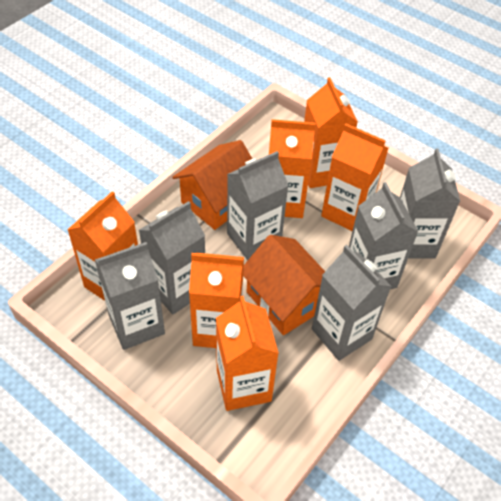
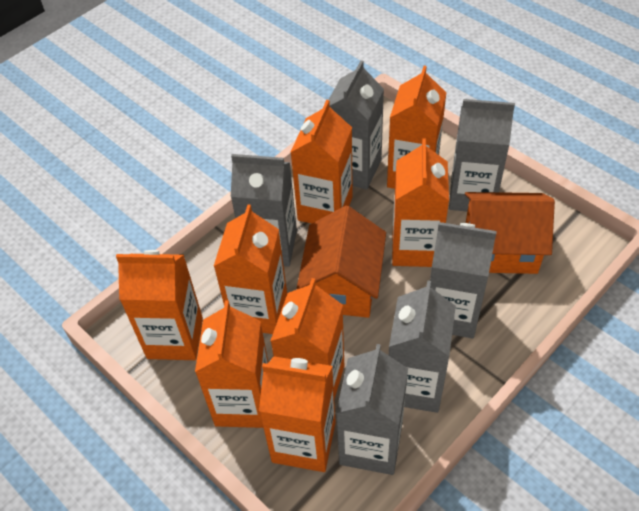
orange carton: [67,191,138,301] [189,253,244,348] [216,296,279,411] [269,119,315,218] [304,77,358,188] [321,124,388,231] = 6 -> [116,250,203,360] [195,300,268,428] [214,204,287,334] [259,356,336,472] [270,278,344,400] [290,100,353,224] [387,66,446,189] [392,138,449,267] = 8

